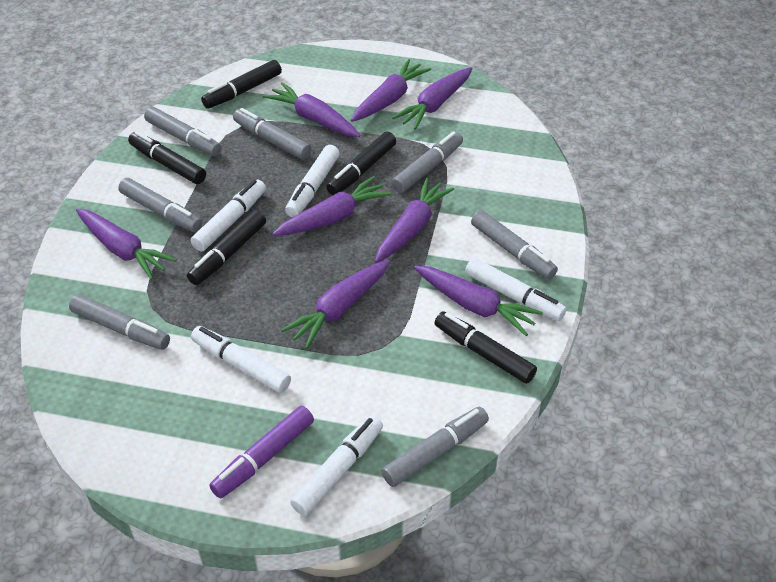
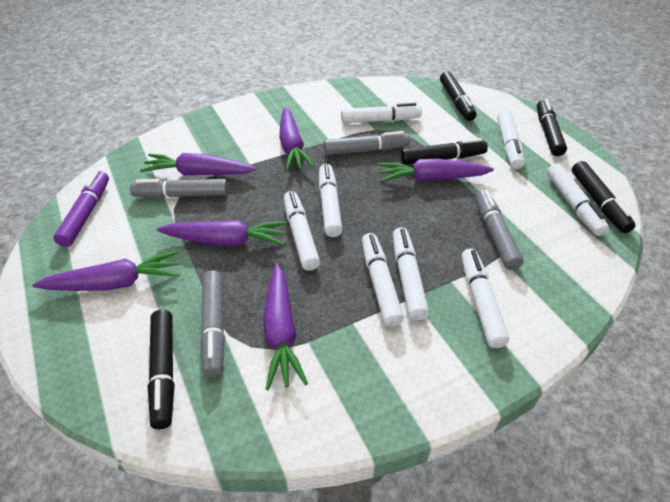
grey marker: [69,294,170,350] [118,178,202,232] [144,107,221,156] [233,108,312,160] [381,407,489,487] [391,131,463,193] [471,210,558,279] = 7 -> [130,179,228,198] [200,270,225,377] [324,131,410,155] [475,189,524,270] = 4
purple carrot: [76,209,176,280] [263,82,360,137] [272,176,391,236] [281,260,390,349] [351,59,431,122] [375,178,454,263] [392,67,473,130] [414,266,543,336] = 8 -> [32,251,179,291] [140,153,256,175] [157,220,287,246] [263,263,308,390] [279,107,315,171] [378,159,494,182] = 6
white marker: [191,179,266,252] [191,326,291,393] [285,145,340,217] [290,415,383,516] [465,258,566,321] = 5 -> [284,191,320,271] [319,164,343,237] [341,103,422,123] [362,233,404,327] [393,227,429,320] [461,249,509,348] [497,110,525,169] [547,163,609,236] = 8

